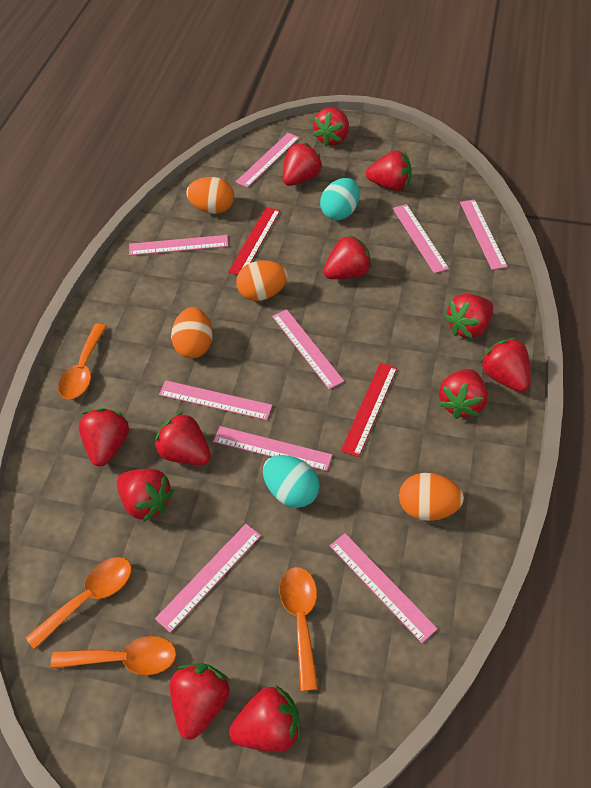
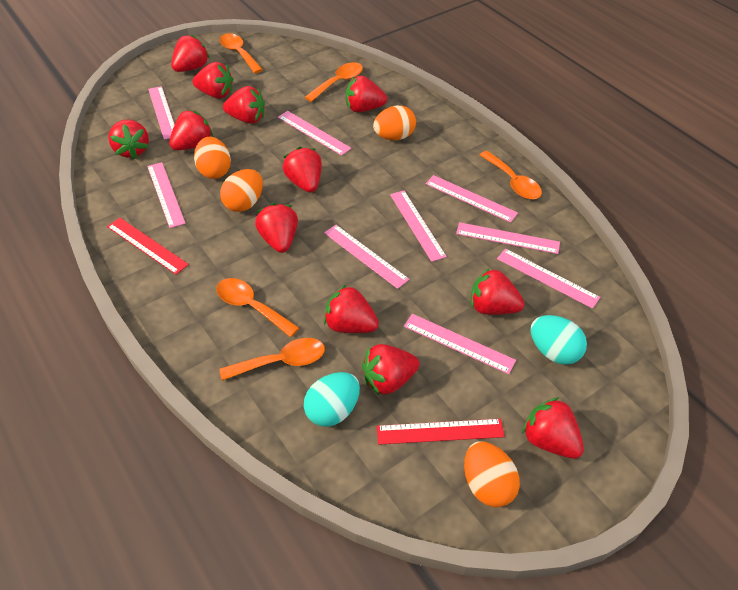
orange spoon: [26,557,131,650] [51,636,176,675] [58,323,107,399] [280,567,318,691] = 4 -> [216,278,299,337] [219,33,263,73] [219,338,325,381] [305,62,363,102] [480,151,542,199] = 5

